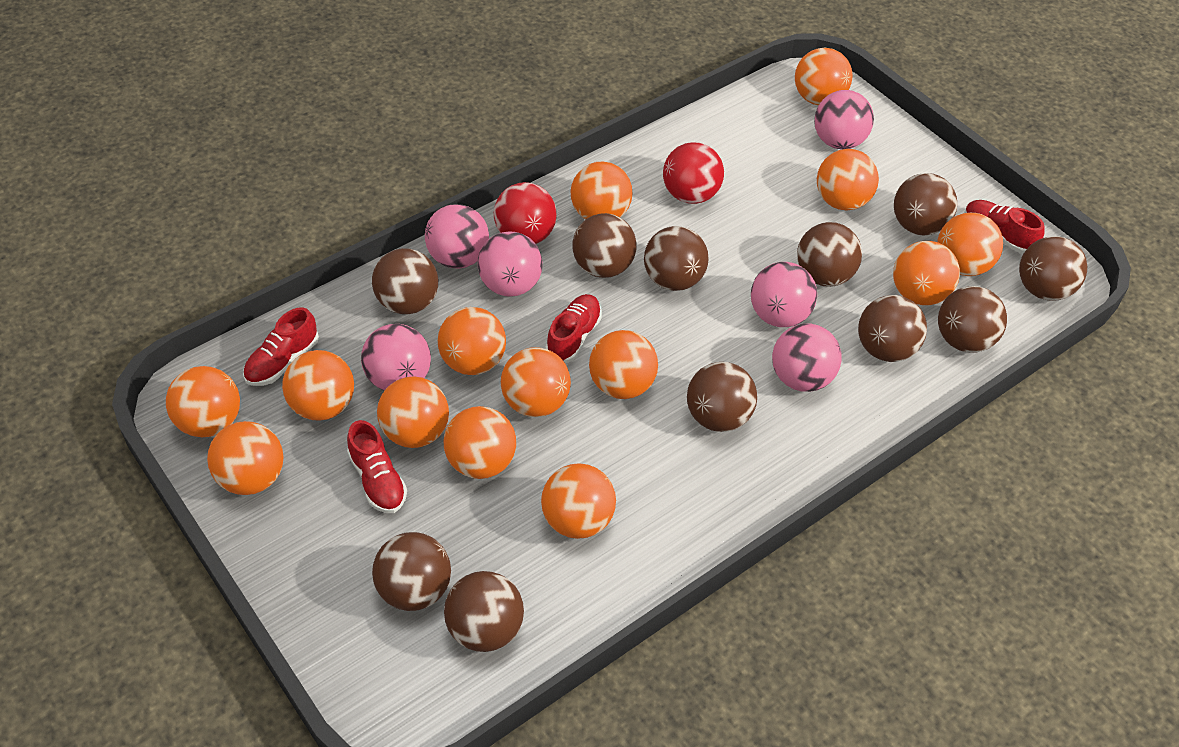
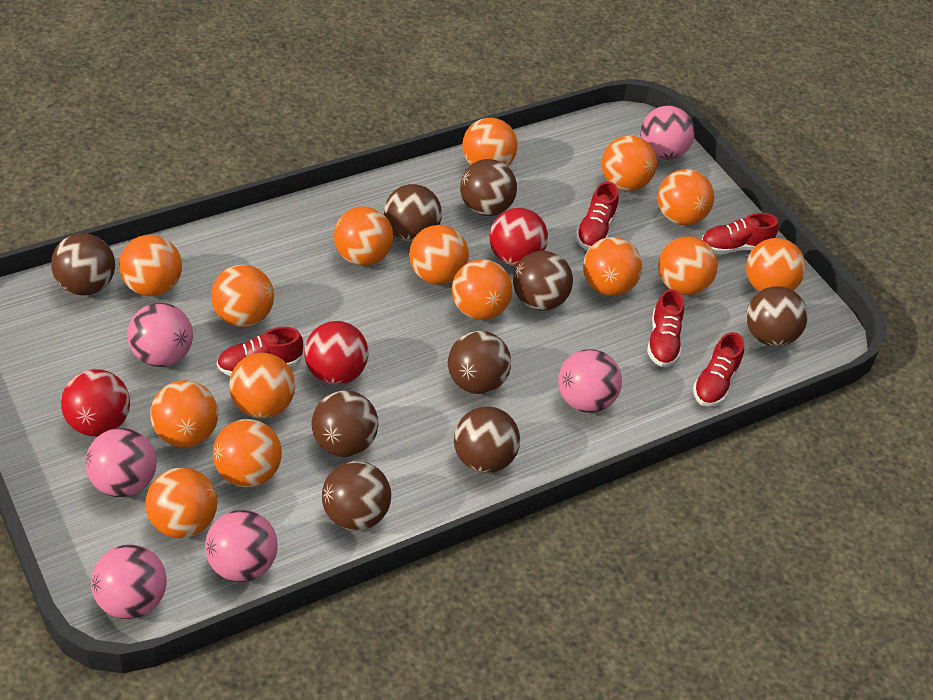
brown ball: [372,248,438,314] [372,532,451,611] [444,571,524,652] [573,213,637,278] [644,226,708,291] [687,362,757,432] [797,222,862,287] [858,295,927,362] [894,173,957,236] [938,286,1007,353] [1019,236,1087,301] = 11 -> [51,233,115,295] [311,390,378,457] [322,461,391,531] [384,184,442,243] [448,331,511,394] [454,407,520,473] [460,159,517,216] [513,250,573,310] [746,286,808,347] = 9
orange ball: [166,366,240,437] [207,421,284,495] [282,350,354,421] [377,376,449,448] [438,307,506,375] [444,406,516,479] [501,347,571,417] [541,463,616,539] [571,161,632,220] [589,330,658,399] [795,48,852,105] [817,149,879,210] [893,241,960,305] [937,213,1003,276] = 14 -> [119,235,182,296] [146,468,217,538] [150,380,218,447] [211,265,274,327] [213,419,282,487] [229,353,295,418] [334,206,393,266] [409,225,469,285] [452,259,512,320] [462,118,518,166] [583,237,642,296] [601,136,657,191] [658,169,714,225] [658,236,718,295] [746,238,806,292] = 15
red ball: [494,182,557,244] [663,142,724,204] = 2 -> [61,369,130,436] [304,321,368,385] [490,208,548,266] = 3
red shoe: [243,308,319,386] [347,420,407,513] [546,294,602,363] [964,200,1044,254] = 4 -> [217,327,303,376] [576,182,619,249] [647,289,684,367] [693,332,744,406] [702,213,779,254] = 5

